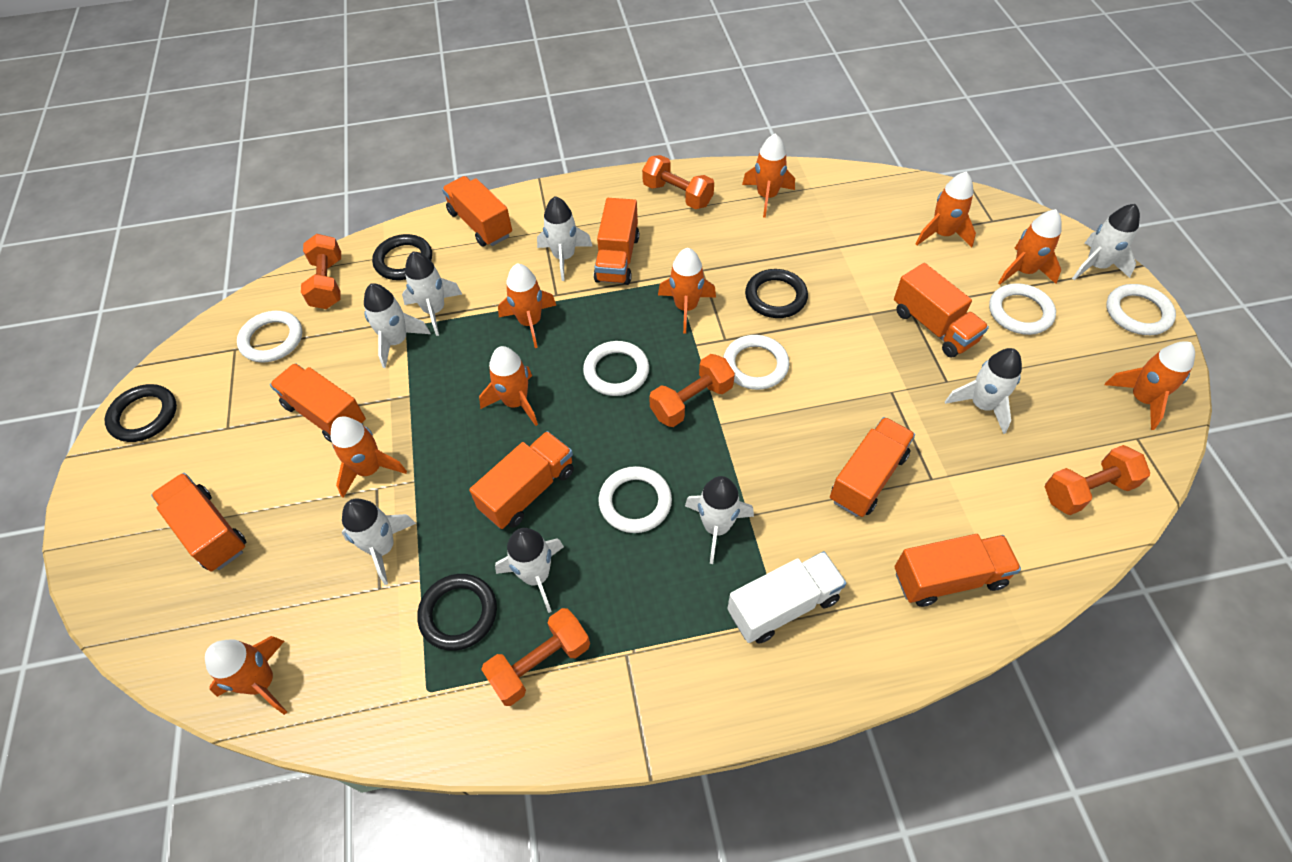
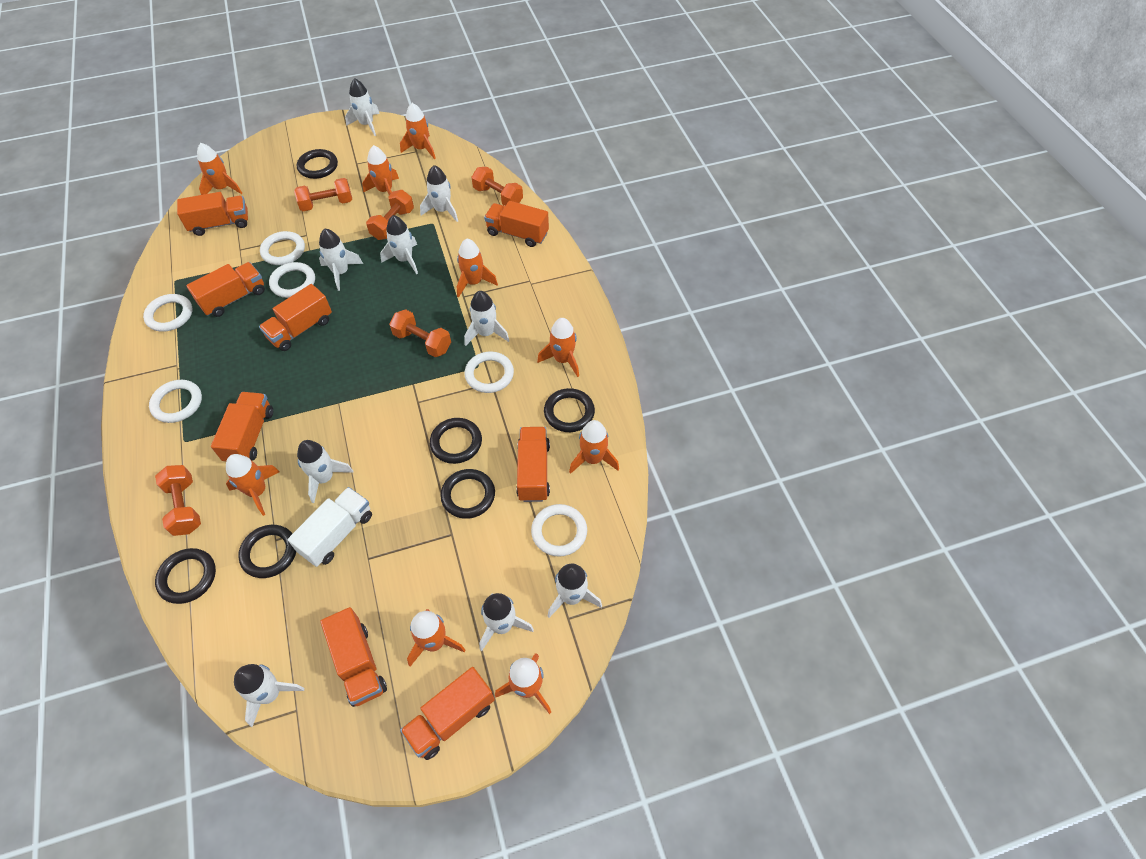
black ring: [104,384,177,442] [372,234,432,280] [417,574,497,651] [745,269,808,318] = 4 -> [155,548,216,604] [238,525,296,578] [297,149,338,179] [430,418,482,464] [441,469,495,519] [544,388,595,432] = 6
white rocket: [342,499,416,585] [364,283,431,368] [402,251,463,336] [495,528,564,613] [537,196,592,281] [685,476,754,564] [945,348,1022,434] [1072,204,1140,280] = 8 -> [234,664,304,727] [297,440,353,503] [319,229,363,291] [345,78,380,136] [380,215,418,274] [420,165,458,222] [464,291,510,346] [479,593,534,651] [548,563,602,618] = 9

